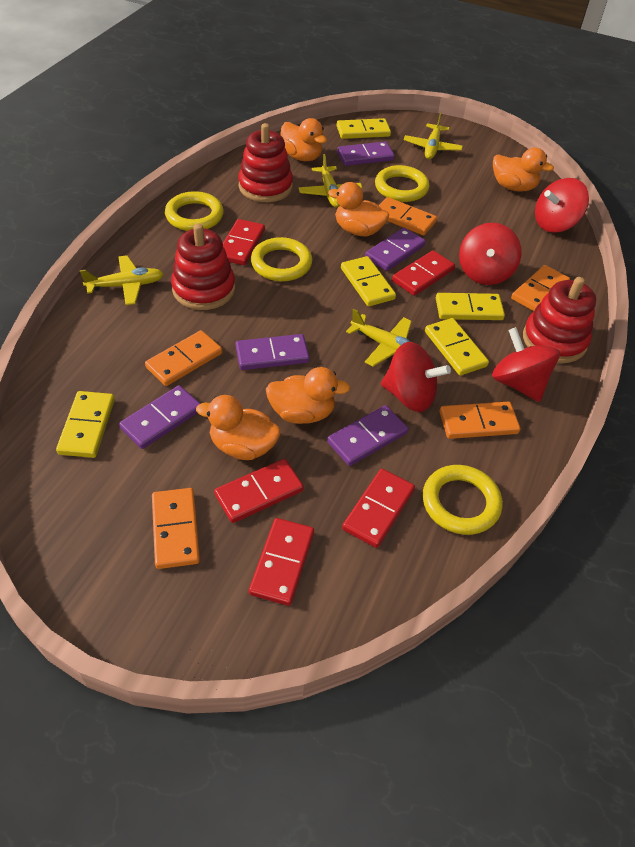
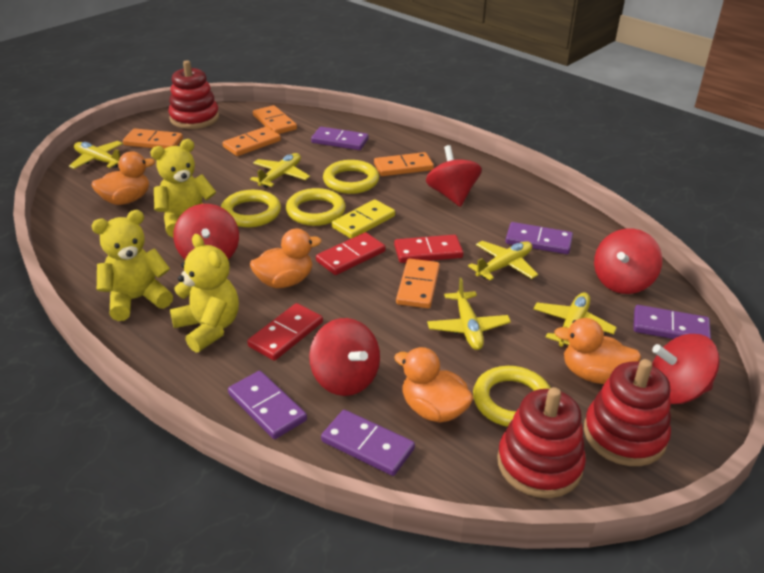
orange duck: [196,395,280,460] [266,367,350,424] [280,118,327,161] [328,182,389,237] [493,147,554,192] = 5 -> [91,151,155,205] [250,229,322,288] [394,347,474,423] [554,318,641,384] = 4
red domino: [214,459,304,523] [223,219,265,265] [249,518,314,606] [342,469,415,548] [392,250,455,296] = 5 -> [247,303,323,361] [316,232,386,275] [394,235,463,263] = 3
red spinning top: [381,342,451,412] [459,223,522,285] [492,327,560,402] [535,178,589,233] = 4 -> [173,204,239,259] [309,318,380,396] [426,145,482,207] [594,228,663,294] [652,334,720,404] = 5
yellow domino: [56,391,115,458] [337,118,391,139] [341,256,396,306] [425,318,489,376] [436,293,505,320] = 5 -> [332,199,395,239] = 1
yellow plane: [80,255,164,305] [299,154,363,207] [346,309,412,367] [404,113,463,159] = 4 -> [69,141,123,169] [250,153,310,188] [427,278,511,350] [468,241,538,281] [533,292,617,347] = 5
yellow teddy bear: none = 0 -> [91,210,173,321] [150,139,216,238] [170,234,239,353] = 3

